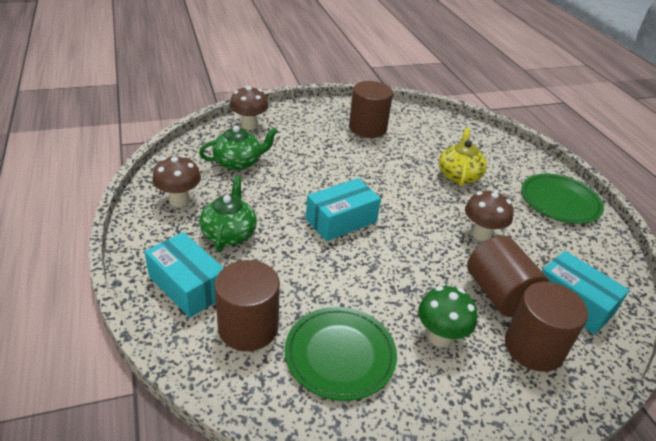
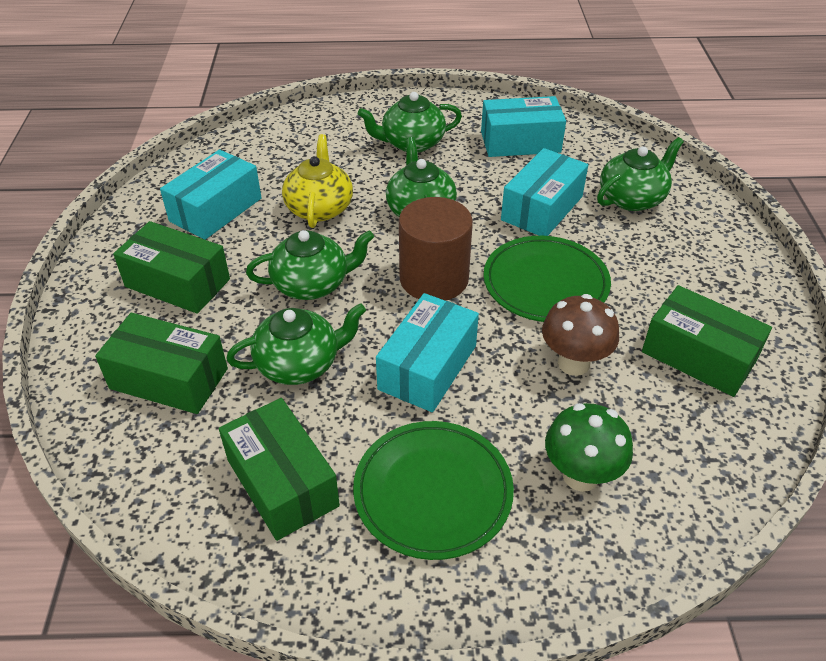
brown cylinder: [214,260,280,351] [349,81,393,138] [467,235,549,317] [505,282,588,372] = 4 -> [399,197,473,301] = 1
brown mushroom: [152,155,201,207] [230,86,269,130] [465,190,514,241] = 3 -> [542,294,619,376] = 1
green box: none = 0 -> [95,313,228,414] [113,221,230,314] [219,398,340,541] [642,285,772,397] = 4
green teapot: [199,126,278,171] [199,176,257,252] = 2 -> [226,303,366,385] [246,230,374,300] [358,92,462,153] [386,137,457,217] [597,137,684,211] = 5
turquoise box: [144,232,223,318] [306,178,381,241] [542,251,629,335] = 3 -> [160,150,262,240] [376,293,479,412] [481,96,566,157] [501,148,588,236] = 4

